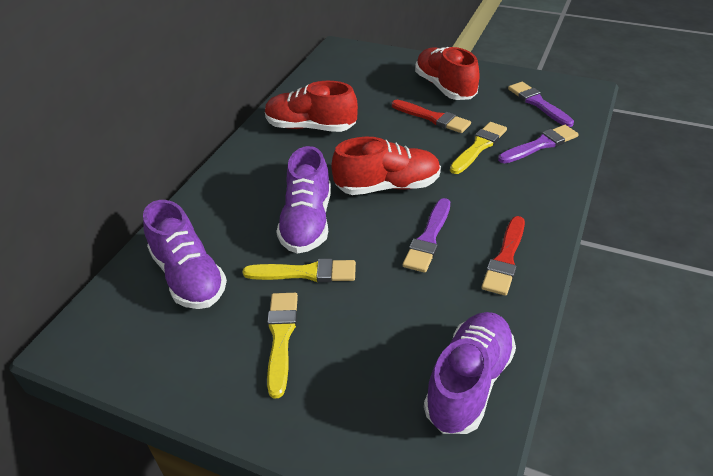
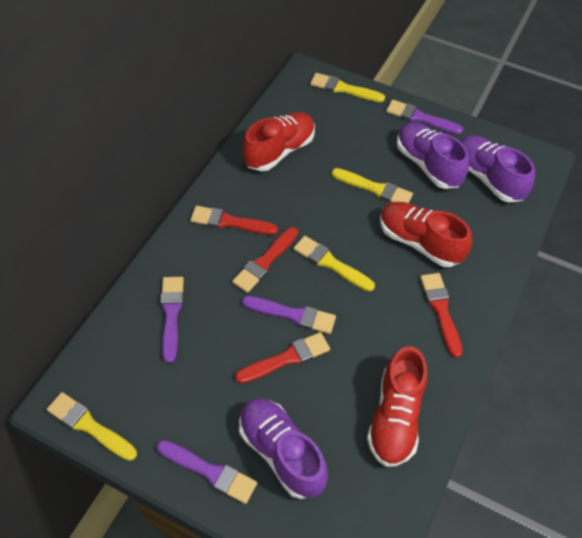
purple brush: [403,198,450,273] [498,125,579,163] [508,82,574,127] = 3 -> [157,440,257,504] [160,277,184,363] [242,296,336,334] [386,100,463,134] = 4
red brush: [392,100,471,133] [481,216,525,296] = 2 -> [190,206,278,235] [232,227,298,293] [235,332,330,384] [420,273,463,358] = 4
yellow brush: [243,259,356,282] [267,293,298,398] [450,122,507,174] = 3 -> [47,392,137,461] [293,236,375,291] [310,73,385,102] [331,168,413,203] = 4

